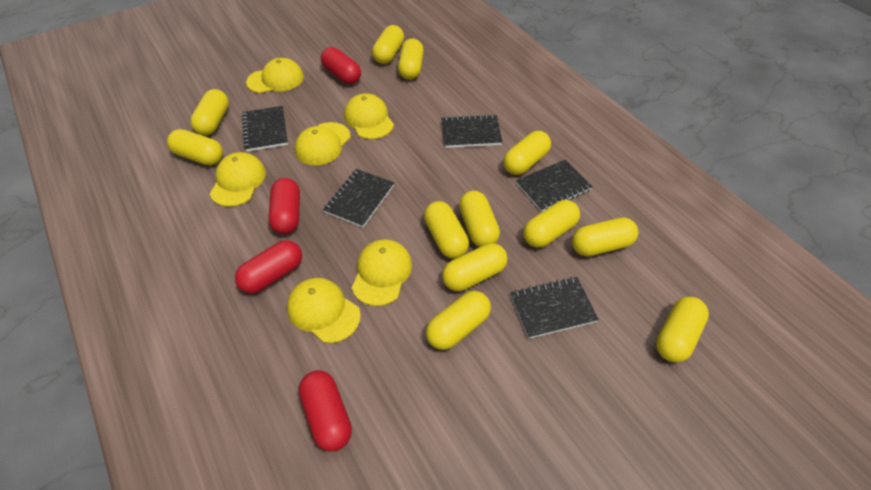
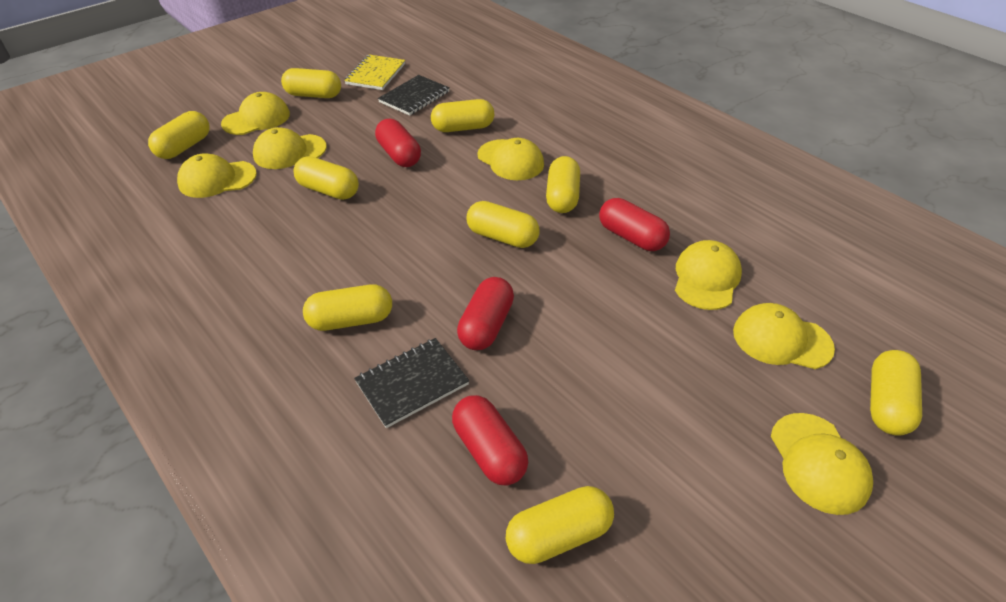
black notebook: [242,106,288,152] [323,169,394,228] [441,114,502,148] [511,277,599,339] [516,159,593,212] = 5 -> [354,338,469,428] [378,75,450,116] = 2
yellow cap: [210,152,266,207] [246,58,304,93] [287,278,361,343] [295,122,351,165] [344,93,394,139] [352,239,412,306] = 6 -> [177,153,257,198] [221,92,290,135] [253,127,327,169] [477,138,544,180] [675,240,742,310] [733,303,835,369] [771,413,873,515] = 7
yellow capsule: [167,129,223,165] [190,89,229,135] [372,25,404,64] [398,38,424,80] [424,201,469,258] [426,291,491,350] [442,243,508,291] [459,191,500,247] [503,131,551,175] [523,200,580,247] [572,218,638,256] [656,297,709,363] = 12 -> [148,111,210,159] [281,68,341,98] [293,156,359,200] [303,285,392,331] [431,99,494,132] [466,201,540,248] [506,486,614,564] [546,156,580,213] [870,350,922,436] = 9
yellow notebook: none = 0 -> [344,54,405,90] = 1

